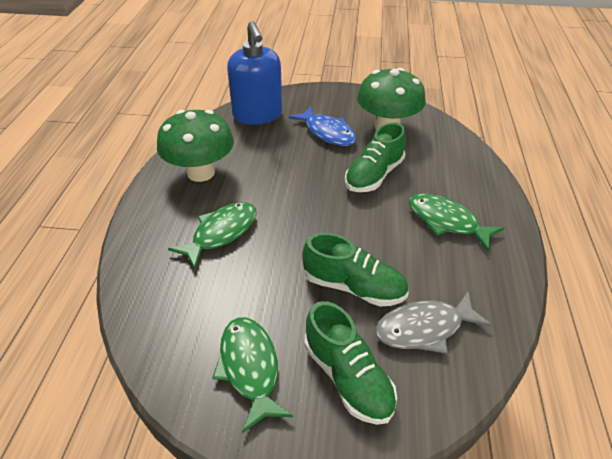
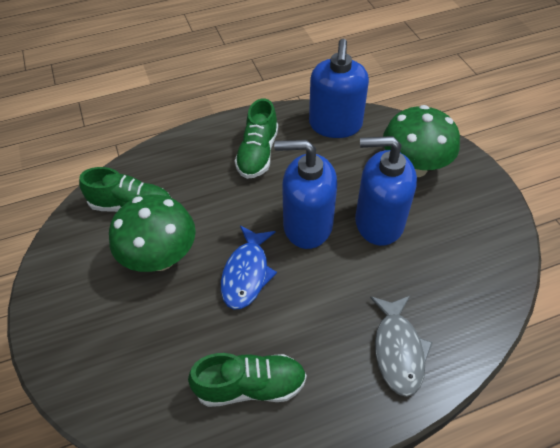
blue soap dispenser: [227,21,282,125] = 1 -> [274,140,337,249] [309,39,369,138] [355,136,417,246] = 3
green fish: [168,202,257,269] [212,317,293,433] [409,193,504,251] = 3 -> none = 0

